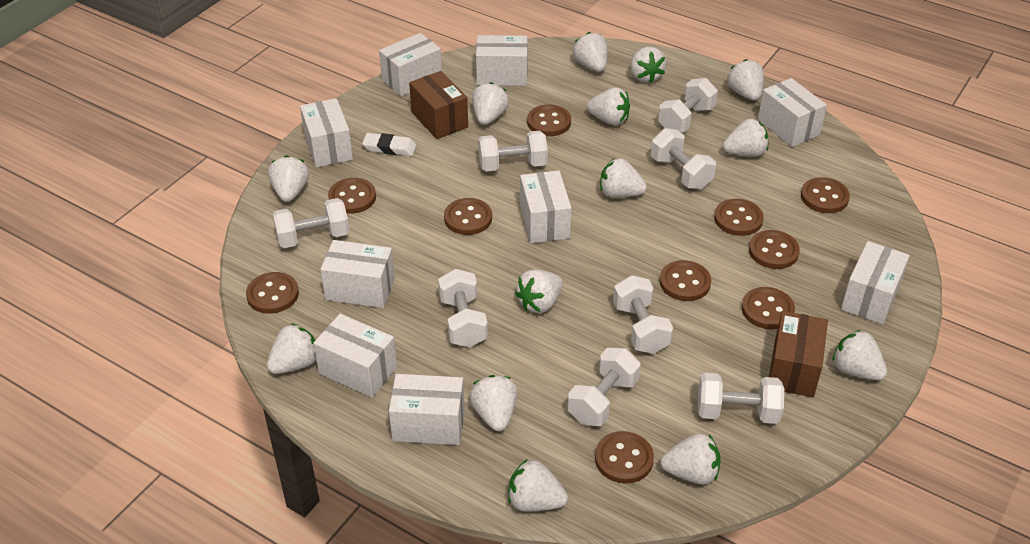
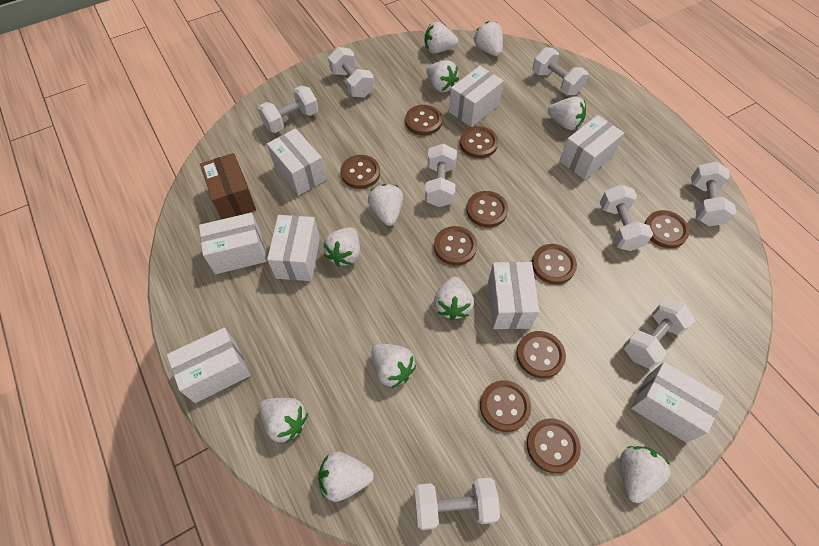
brown box: [409,71,468,139] [769,311,828,397] = 2 -> [200,153,256,219] = 1
white box: [300,98,353,168] [313,314,397,398] [320,240,395,308] [379,33,442,96] [389,374,465,445] [476,35,528,86] [520,170,571,243] [758,78,827,147] [841,241,910,324] = 9 -> [167,328,250,403] [199,213,267,274] [267,128,326,195] [267,215,320,281] [449,66,504,127] [488,262,539,329] [560,115,624,180] [631,362,724,443] = 8
white eraser: [362,133,416,156] = 1 -> none = 0
white strawberry: [267,323,316,374] [268,155,309,202] [469,375,518,431] [472,82,509,125] [508,459,568,512] [515,270,563,313] [573,32,608,72] [587,87,630,126] [600,158,647,198] [631,47,666,83] [660,433,721,485] [723,119,768,157] [727,59,764,101] [832,330,887,380] = 14 -> [259,398,308,444] [318,452,374,502] [323,227,360,266] [368,184,403,226] [372,344,416,388] [425,22,458,54] [426,60,459,92] [434,277,474,320] [474,21,503,56] [548,96,586,130] [620,446,671,503] = 11

